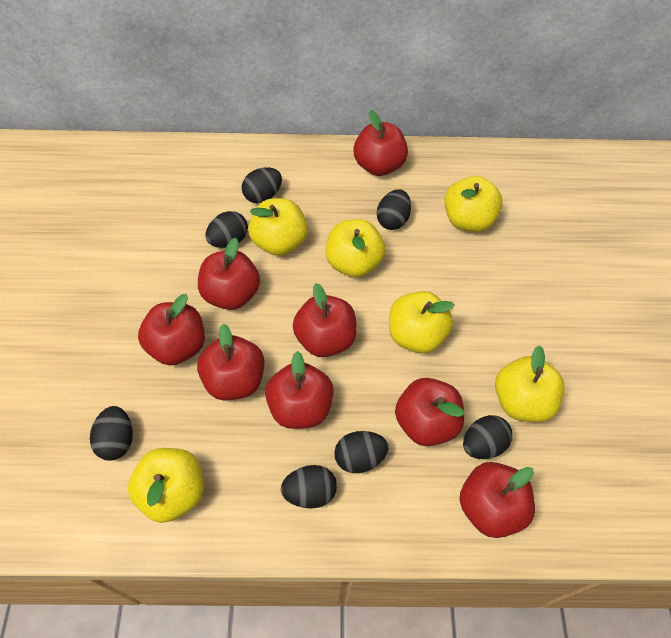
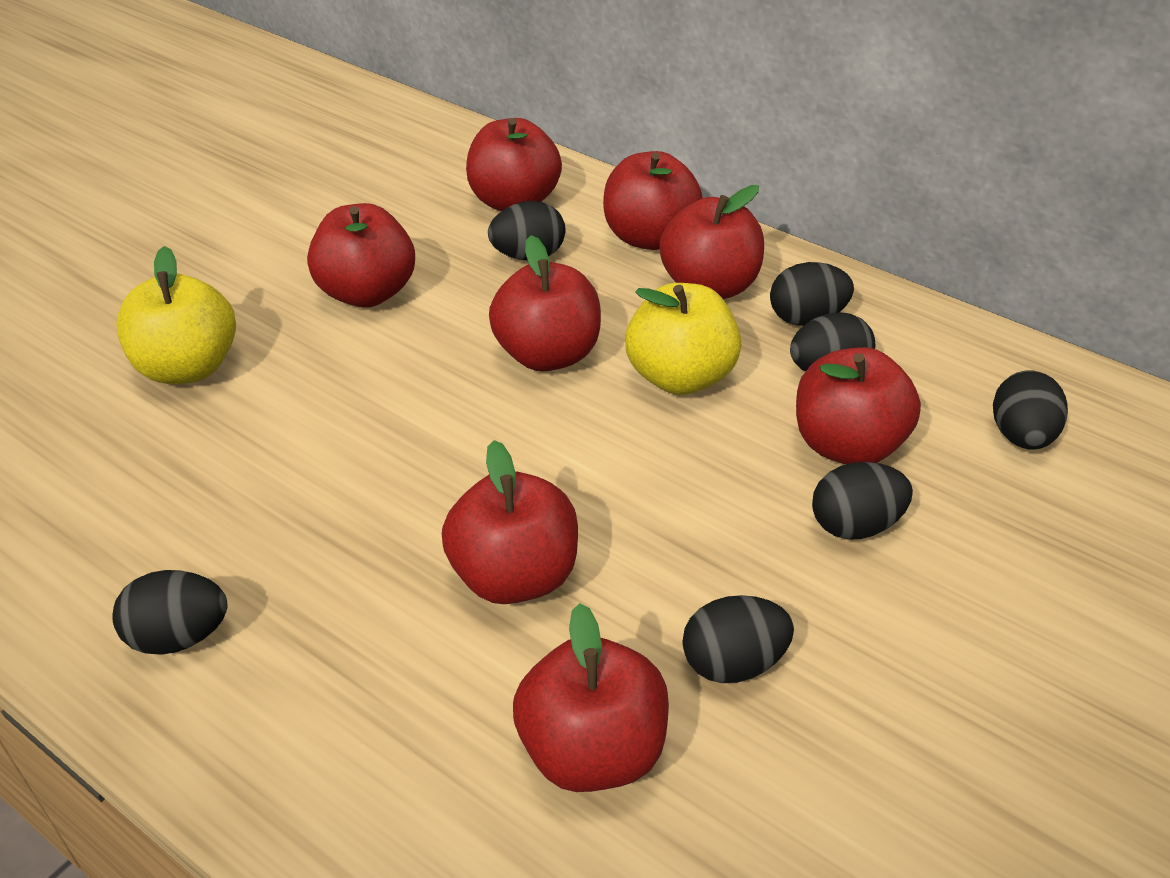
yellow apple: [128,448,203,523] [248,198,308,256] [325,219,385,278] [389,291,455,353] [445,176,503,232] [495,345,565,422] = 6 -> [116,246,236,384] [625,283,741,395] = 2

